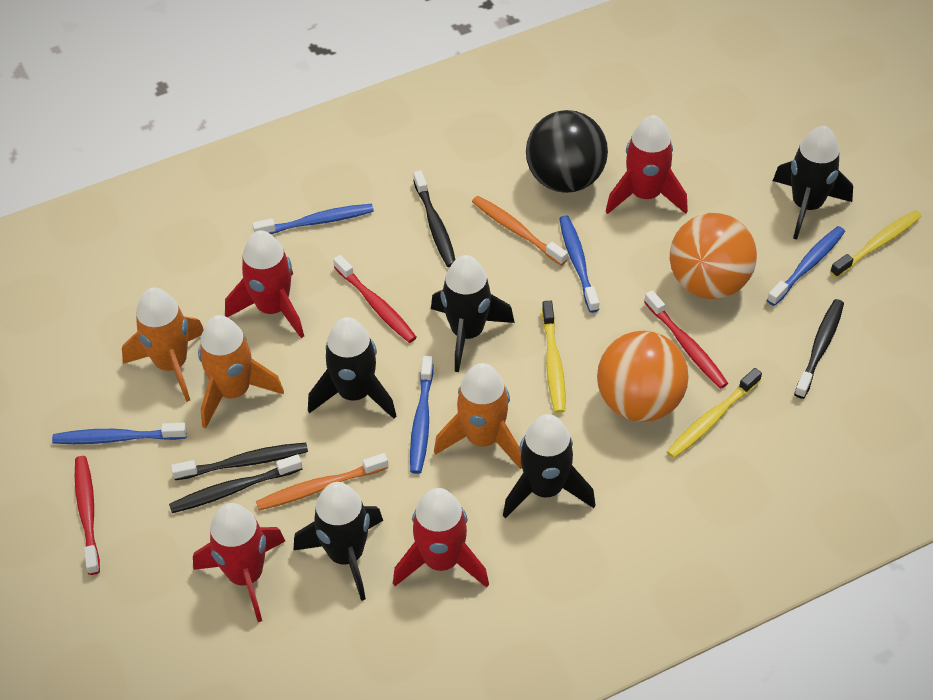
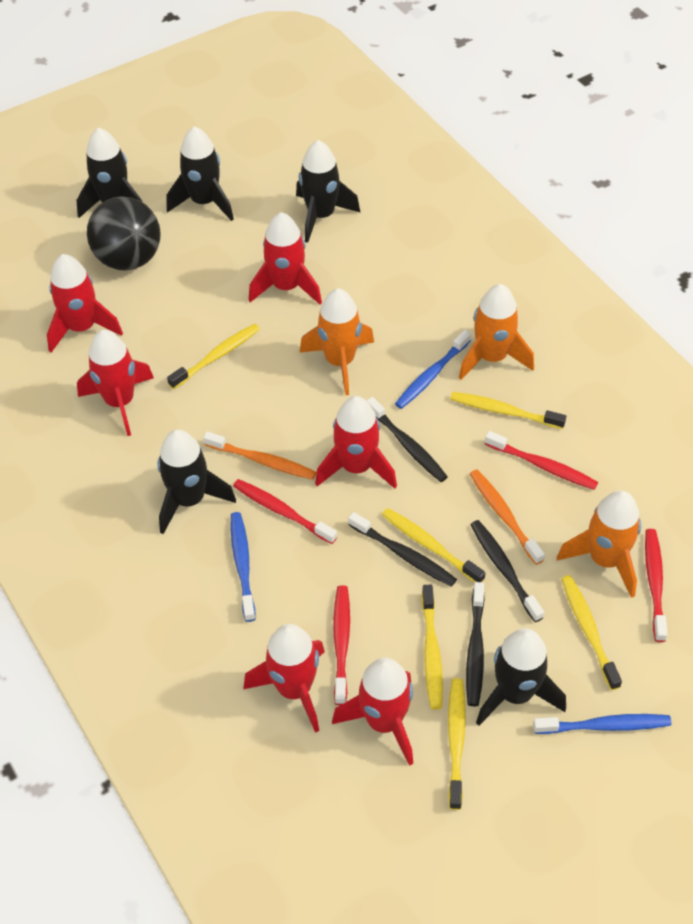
blue toothbrush: [52,423,187,444] [252,204,374,234] [410,356,434,474] [559,215,599,313] [767,226,845,306] = 5 -> [231,512,256,622] [395,330,471,409] [533,714,672,734] = 3
orange ball: [597,330,689,422] [670,213,757,299] = 2 -> none = 0
red rocket: [193,503,285,622] [225,230,304,338] [393,488,489,588] [606,115,688,214] = 4 -> [47,254,123,353] [77,330,154,436] [243,624,325,733] [249,212,322,304] [315,396,397,489] [332,658,413,766] = 6
red toothbrush: [75,456,100,575] [333,255,417,343] [644,290,728,389] = 3 -> [233,479,337,544] [333,585,350,705] [485,431,598,490] [645,529,668,642] = 4
yellow toothbrush: [542,301,565,413] [666,368,762,459] [830,210,922,278] = 3 -> [167,324,260,389] [382,508,485,582] [422,585,443,709] [448,678,466,810] [450,392,566,429] [561,575,622,690] = 6

